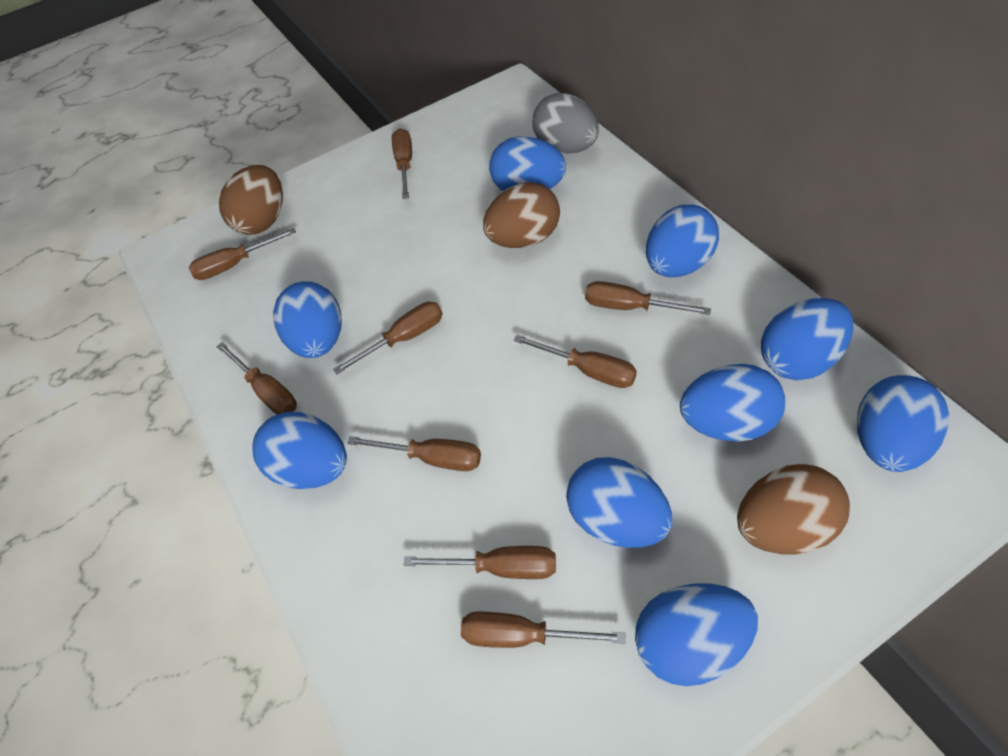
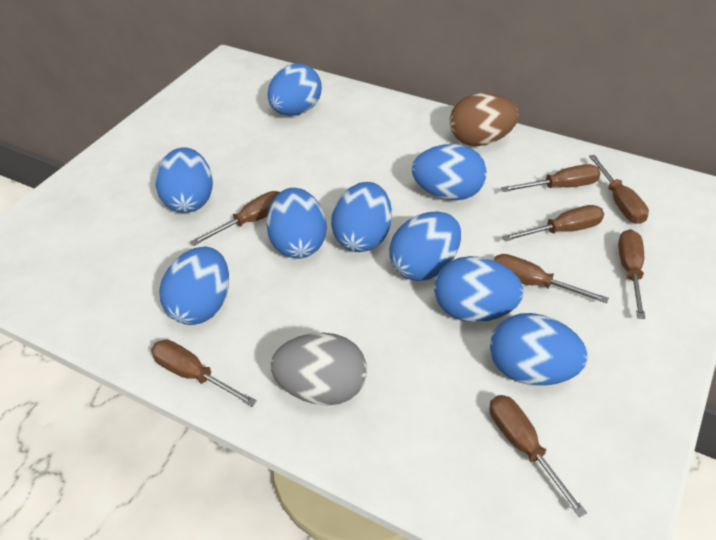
brown egg: [219,165,283,235] [483,182,560,248] [737,464,850,555] = 3 -> [450,93,519,146] = 1
brown screwdriver: [189,228,296,280] [216,342,297,415] [333,302,443,374] [347,436,481,471] [392,128,412,199] [403,546,556,579] [461,612,626,648] [514,335,637,388] [585,281,711,315] = 9 -> [151,340,257,407] [191,191,280,246] [489,395,587,517] [494,254,609,303] [501,164,601,192] [502,205,604,241] [589,155,649,224] [618,229,645,319] = 8

